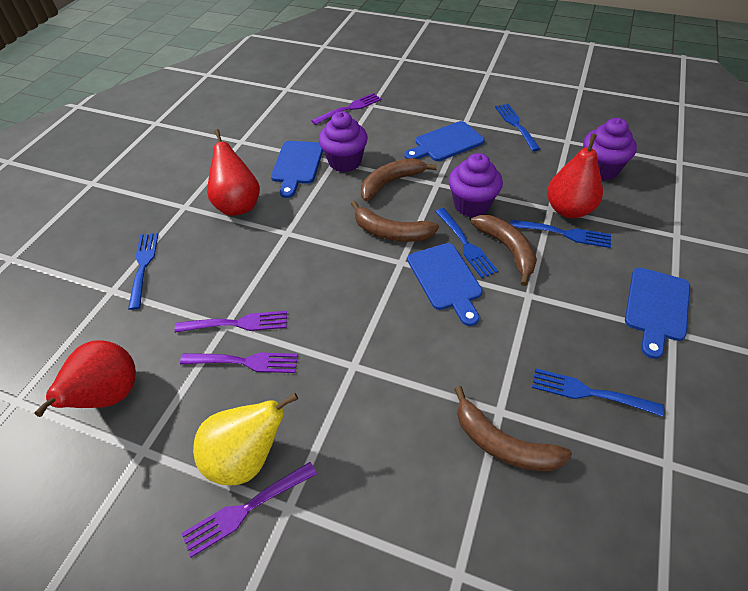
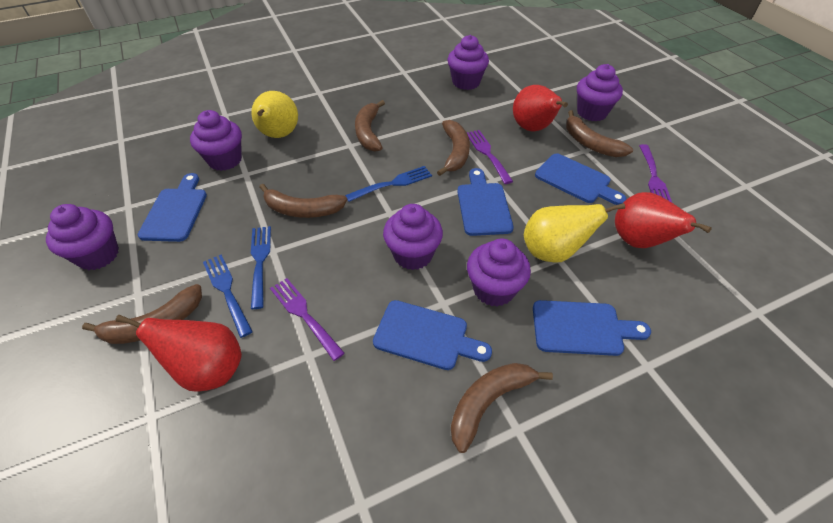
blue cutting board: [271,141,323,198] [404,121,484,161] [408,243,483,326] [625,268,690,359] = 4 -> [138,173,207,242] [373,300,492,370] [457,168,514,236] [533,300,651,356] [535,154,626,205] = 5
blue fork: [128,233,158,310] [435,208,498,278] [495,104,540,151] [510,220,611,248] [532,368,664,417] = 5 -> [203,255,253,338] [251,226,271,309] [345,166,432,202] = 3
brown banana: [351,201,439,242] [361,158,437,201] [454,386,572,471] [470,215,537,286] = 4 -> [82,284,202,344] [259,184,347,218] [355,100,385,152] [437,120,470,176] [451,363,553,453] [566,110,633,157] = 6
purple cupcake: [319,111,368,172] [449,153,503,217] [583,118,637,181] = 3 -> [46,204,119,270] [190,110,242,171] [383,204,443,270] [447,35,489,90] [467,238,531,306] [577,64,623,121] = 6
purple fork: [175,311,287,333] [180,352,298,373] [181,462,317,557] [311,93,381,125] = 4 -> [270,278,345,361] [467,130,513,184] [639,144,672,202] = 3
yellow pear: [193,393,298,485] = 1 -> [252,91,298,138] [524,203,625,263] = 2

